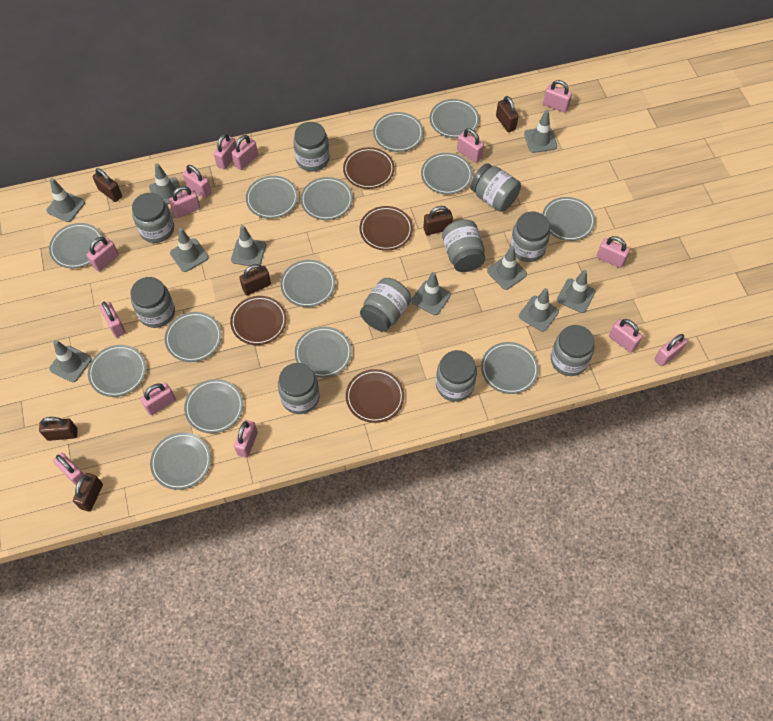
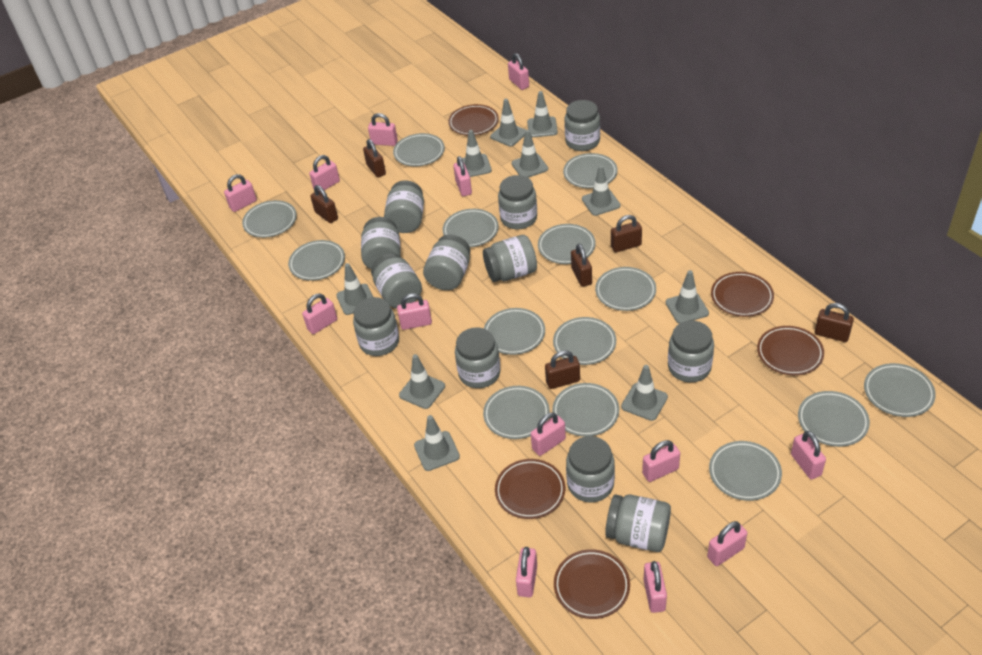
brown plate: [230,296,287,345] [343,147,395,189] [346,369,404,423] [360,206,413,251] = 4 -> [448,104,499,136] [495,459,565,519] [554,549,630,619] [711,272,774,317] [757,326,824,375] = 5
grey jar: [130,277,175,328] [132,193,174,243] [278,363,320,414] [293,122,330,171] [360,278,411,332] [436,350,477,402] [442,220,485,272] [470,163,521,212] [510,212,550,262] [551,325,595,376] = 10 -> [353,297,399,356] [361,217,401,269] [371,253,422,308] [384,180,424,233] [423,234,471,290] [455,327,500,388] [483,235,537,282] [498,175,537,229] [564,100,600,151] [566,436,615,502] [605,494,671,552] [668,321,714,382] = 12
pink padlock: [53,453,84,485] [87,237,119,272] [100,302,126,337] [140,383,176,415] [169,186,200,218] [183,165,211,198] [214,133,236,170] [231,135,258,170] [234,420,258,458] [457,128,484,163] [543,80,572,113] [597,236,630,268] [609,319,642,353] [654,334,687,367] = 14 -> [224,174,257,212] [302,294,337,334] [309,155,340,191] [368,113,398,146] [397,293,432,330] [453,156,472,196] [508,53,529,90] [516,547,537,598] [531,412,566,456] [642,440,680,482] [643,561,667,613] [707,521,747,566] [791,431,826,479] = 13

